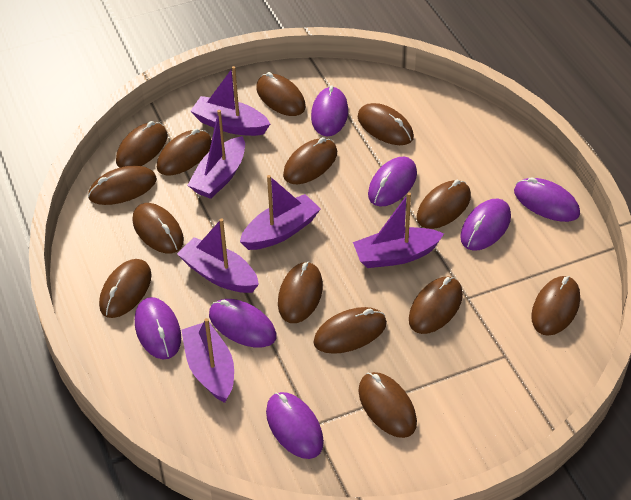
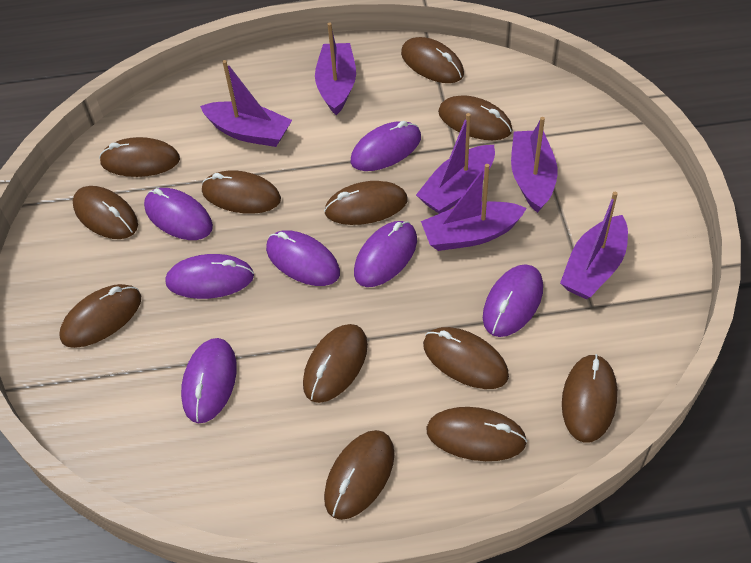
brown mouse: [88,166,157,205] [99,259,152,318] [116,121,167,168] [132,203,184,253] [157,129,212,175] [256,72,306,116] [278,261,323,323] [283,137,337,184] [313,307,387,354] [358,103,414,145] [358,372,417,438] [409,277,463,334] [417,180,471,229] [531,276,580,336] = 14 -> [59,284,141,348] [73,186,138,239] [99,137,180,177] [202,170,281,214] [303,324,368,403] [324,181,407,225] [324,430,395,520] [401,37,464,83] [423,327,509,389] [426,407,527,461] [438,95,512,140] [562,354,617,442] = 12

